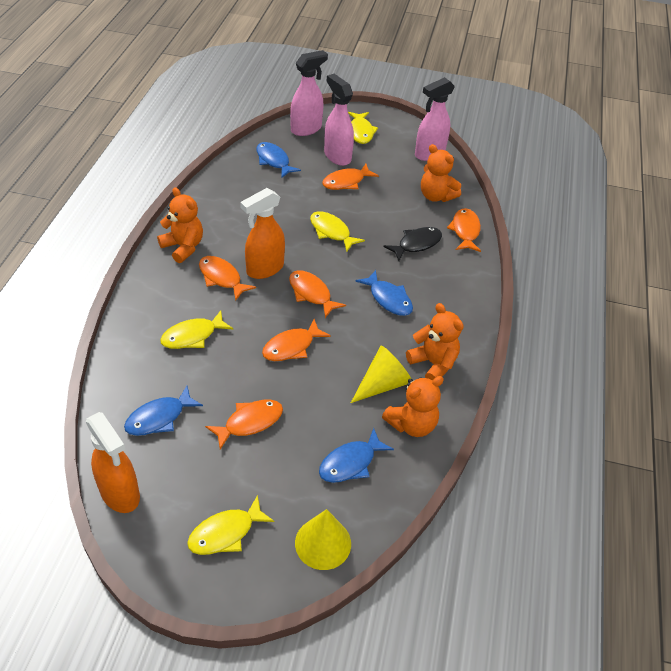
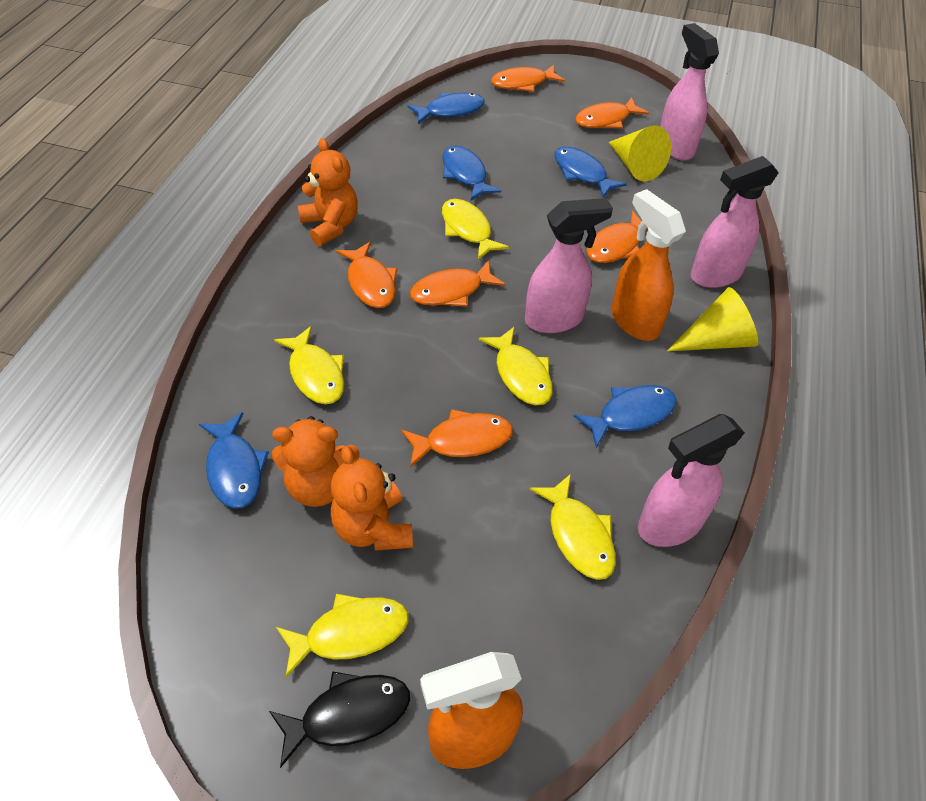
blue fish: [124,386,203,436] [256,142,301,178] [319,428,394,483] [355,270,413,316] = 4 -> [199,412,269,509] [408,92,485,124] [442,145,501,200] [554,146,627,198] [573,385,677,448] = 5
orange teddy bear: [157,187,203,263] [382,376,444,437] [406,303,464,380] [421,144,461,202] = 4 -> [272,416,360,507] [298,138,358,246] [331,446,413,551] = 3
pink spray bottle: [290,50,328,136] [324,74,354,166] [415,77,455,161] = 3 -> [525,198,613,333] [638,414,745,547] [660,23,719,160] [690,156,779,288] = 4
yellow fish: [160,310,233,349] [187,495,274,555] [310,211,365,252] [348,112,378,144] = 4 -> [274,326,344,405] [276,594,409,678] [442,199,509,260] [479,327,553,406] [530,474,616,580] = 5

